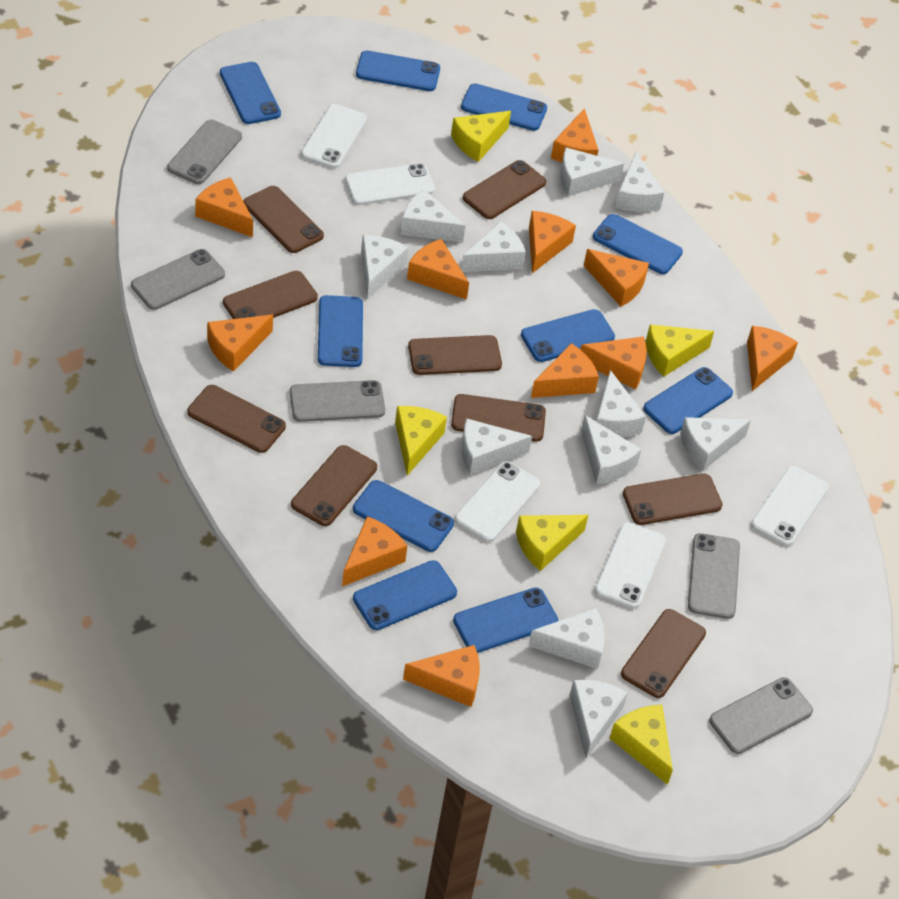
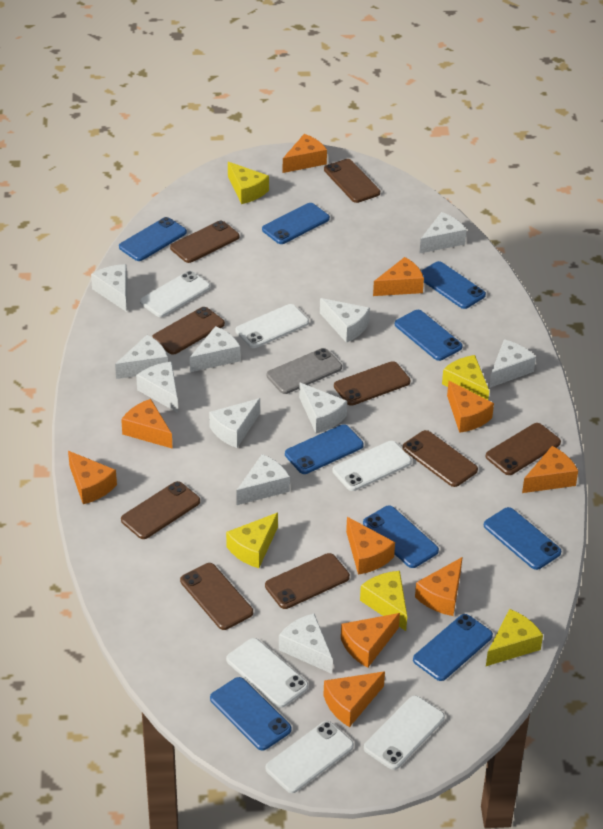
blue phone: [220,62,281,124] [318,295,363,367] [353,480,454,552] [353,560,457,630] [356,50,440,91] [453,587,558,653] [461,83,547,131] [521,309,615,362] [593,214,683,274] [643,367,733,434] = 10 -> [119,217,187,261] [210,677,292,751] [262,203,330,244] [285,424,364,474] [363,506,439,568] [395,310,463,361] [413,614,493,681] [421,261,486,309] [484,507,561,570] = 9
grey phone: [131,249,225,310] [167,120,242,184] [290,380,385,422] [688,533,740,619] [709,677,813,754] = 5 -> [267,348,342,394] = 1
orange cheese: [195,177,253,237] [207,315,273,372] [342,516,407,586] [403,645,479,707] [407,239,469,300] [529,211,576,273] [531,343,599,398] [551,108,598,163] [580,336,647,389] [584,249,649,307] [747,326,798,391] = 11 -> [68,451,117,504] [121,399,173,449] [283,134,327,173] [323,671,385,727] [341,613,400,668] [346,517,395,575] [373,257,424,296] [415,557,463,616] [447,381,494,433] [522,446,578,493] = 10
white phone: [301,104,367,168] [345,163,435,205] [455,461,540,542] [595,522,666,609] [751,466,829,546] = 5 -> [140,271,210,317] [226,638,308,708] [235,304,309,348] [266,721,354,793] [333,441,412,491] [364,696,445,770] = 6

